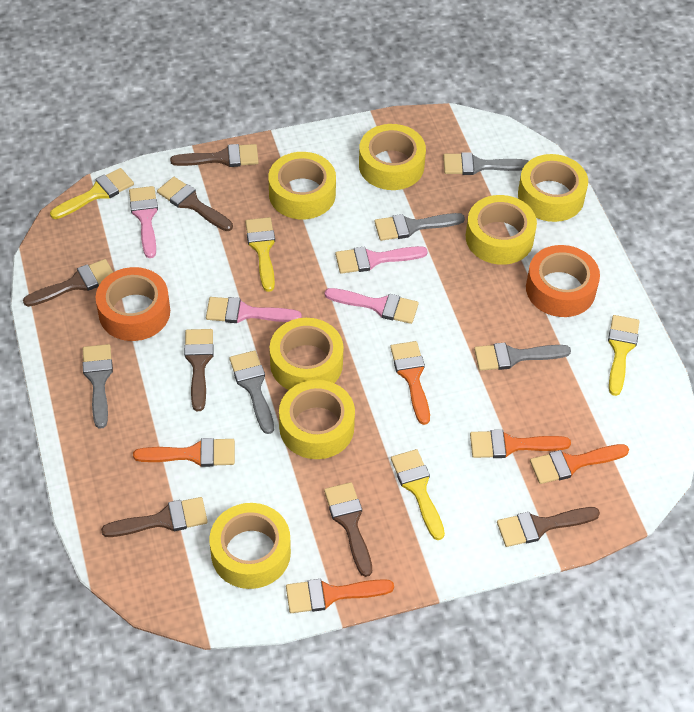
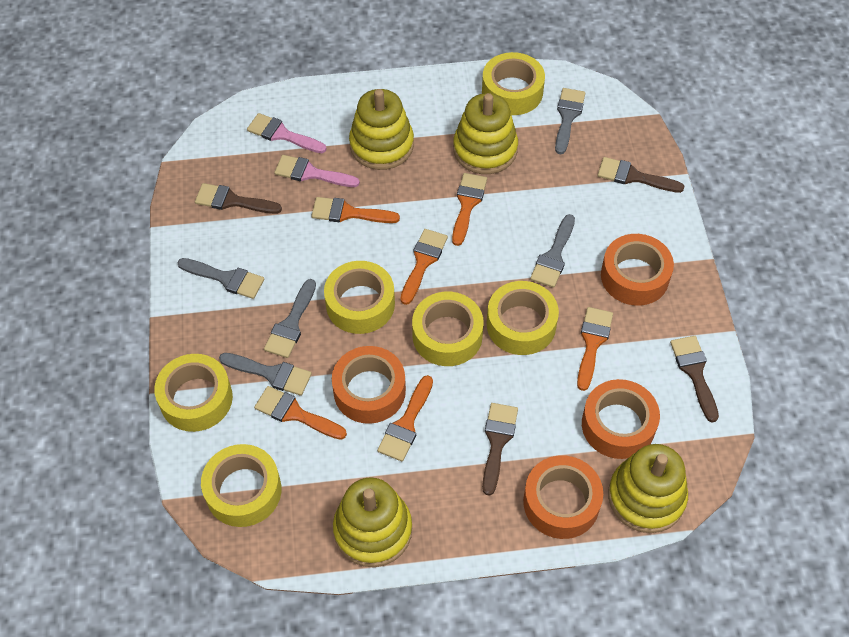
brown brush: [23,259,113,307] [101,497,208,537] [157,177,233,231] [170,144,259,167] [184,329,214,411] [324,482,372,577] [497,507,600,547] = 7 -> [195,183,282,214] [482,403,518,496] [597,157,685,193] [670,336,719,422] = 4
orange brush: [133,438,235,467] [286,579,394,613] [390,341,430,425] [470,430,571,458] [530,444,629,484] = 5 -> [254,386,347,440] [311,197,400,223] [377,375,433,462] [400,229,448,305] [452,173,487,246] [577,307,613,391] = 6
orange tape: [96,267,170,341] [526,245,600,317] = 2 -> [332,346,406,424] [523,455,603,539] [582,379,660,459] [601,234,674,306] = 4
pink brush: [129,186,158,258] [206,297,302,323] [325,288,419,324] [335,246,428,274] = 4 -> [247,113,327,153] [274,155,360,187] = 2
yellow brush: [50,168,134,219] [245,217,275,292] [391,449,445,540] [608,315,640,396] = 4 -> none = 0
yellow stacking toy: none = 0 -> [333,477,412,567] [349,89,414,170] [453,93,518,174] [608,444,688,533] = 4
yellow tape: [209,503,291,589] [268,152,336,220] [270,318,343,390] [279,380,355,459] [359,124,426,190] [466,195,537,265] [518,154,588,222] = 7 -> [154,354,233,432] [201,444,282,527] [324,261,395,334] [412,292,484,366] [482,52,545,115] [487,281,559,355] = 6

